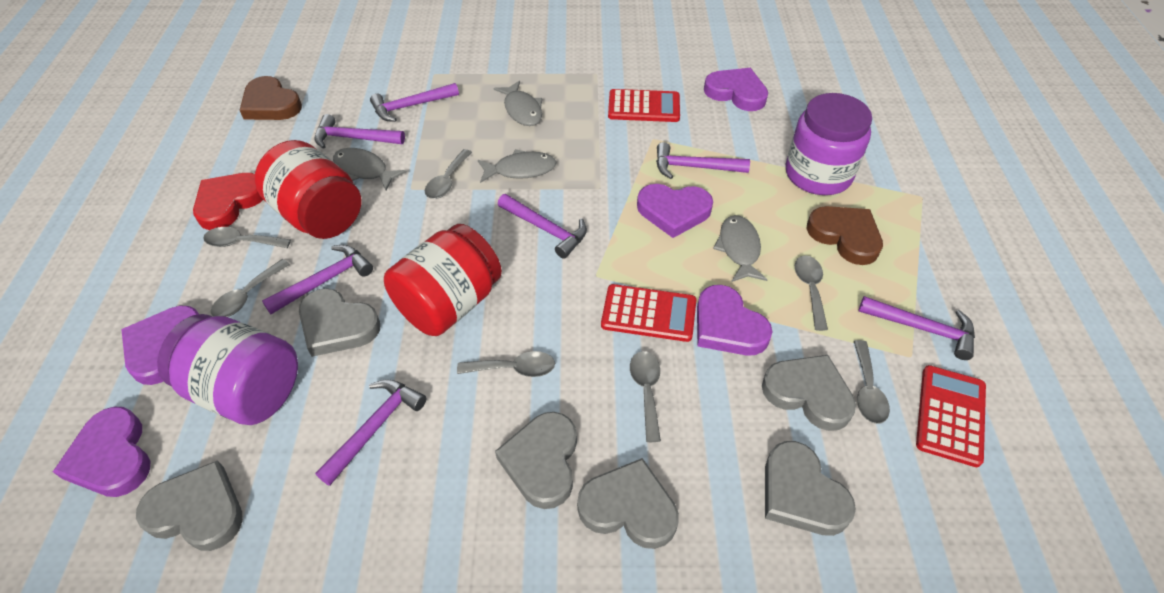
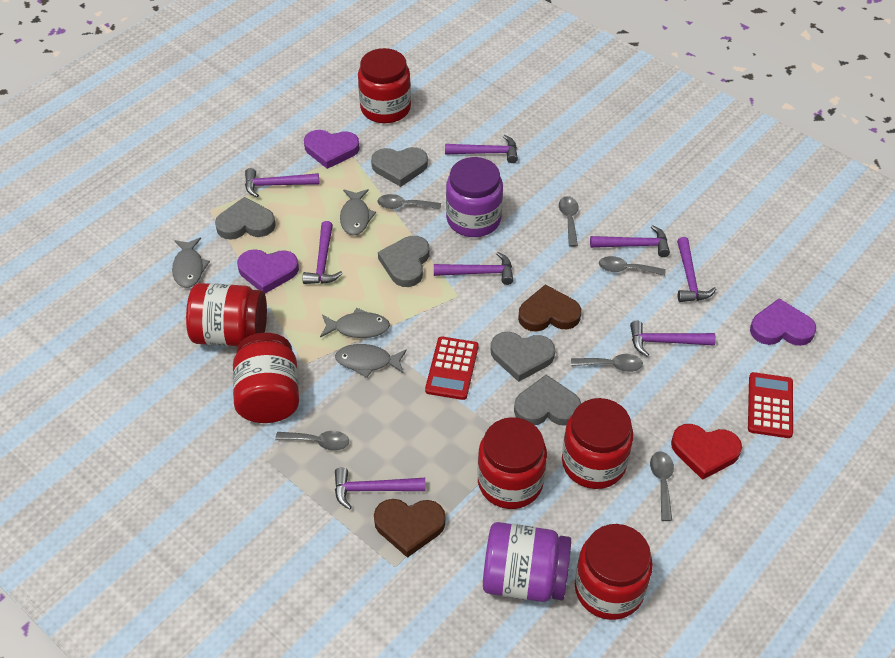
grey heart: [136,460,243,551] [299,288,381,357] [495,412,577,509] [577,458,679,549] [762,355,856,431] [765,441,856,536] = 6 -> [215,197,276,240] [371,147,428,187] [378,236,429,287] [491,332,555,382] [514,375,581,426] = 5
grey spoon: [203,227,291,248] [211,259,290,317] [425,149,472,199] [457,351,555,377] [630,351,661,442] [795,255,828,331] [854,340,890,424] = 7 -> [275,431,349,451] [377,194,441,209] [559,196,578,247] [571,354,643,372] [599,256,665,276] [650,451,674,521] = 6
purple hammer: [262,245,373,314] [315,114,405,149] [315,379,427,486] [370,83,459,122] [498,194,587,259] [656,142,750,179] [858,296,975,360] = 7 -> [245,168,319,198] [302,221,343,284] [335,468,426,510] [434,252,514,285] [445,135,518,163] [590,225,670,257] [630,321,716,357] [677,237,716,302] = 8
purple heart: [53,407,150,497] [121,306,199,385] [637,184,713,238] [697,285,773,356] [704,68,768,111] = 5 -> [237,249,299,294] [304,130,360,169] [750,298,816,346] = 3
red calculator: [601,284,696,342] [608,89,680,122] [916,365,986,467] = 3 -> [425,337,479,400] [748,372,793,438] = 2
red jar: [254,140,361,239] [384,224,502,336] = 2 -> [186,283,267,346] [233,333,299,423] [358,48,411,123] [478,417,547,509] [562,398,633,489] [575,524,653,620] = 6

